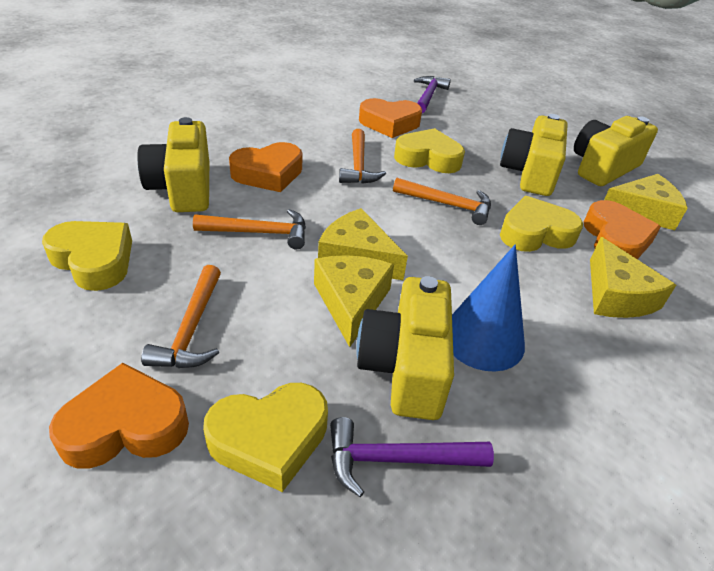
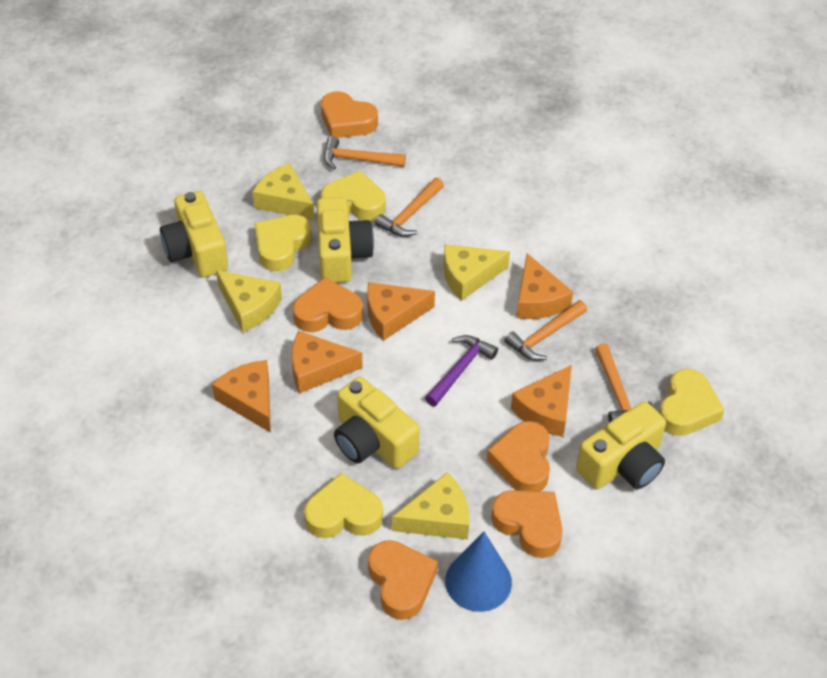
orange cheese: none = 0 -> [212,360,271,433] [292,331,363,394] [367,282,435,341] [511,365,572,437] [516,253,573,319] = 5
orange heart: [49,363,189,469] [229,142,302,192] [359,98,422,138] [584,200,661,259] = 4 -> [293,277,363,332] [321,91,378,138] [368,540,438,620] [487,421,550,491] [491,490,563,558] = 5
purple hammer: [330,417,494,497] [414,76,451,113] = 2 -> [425,335,498,407] = 1

